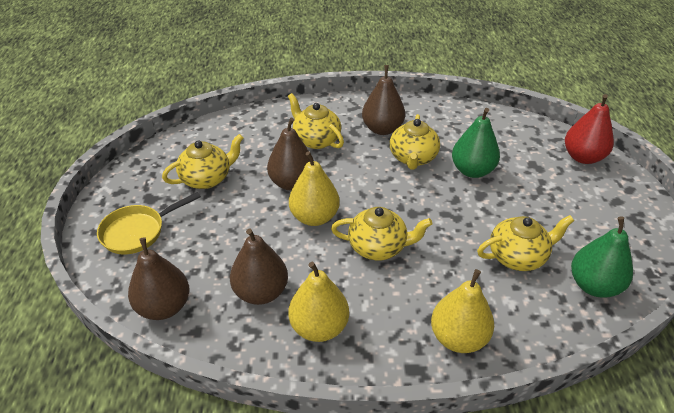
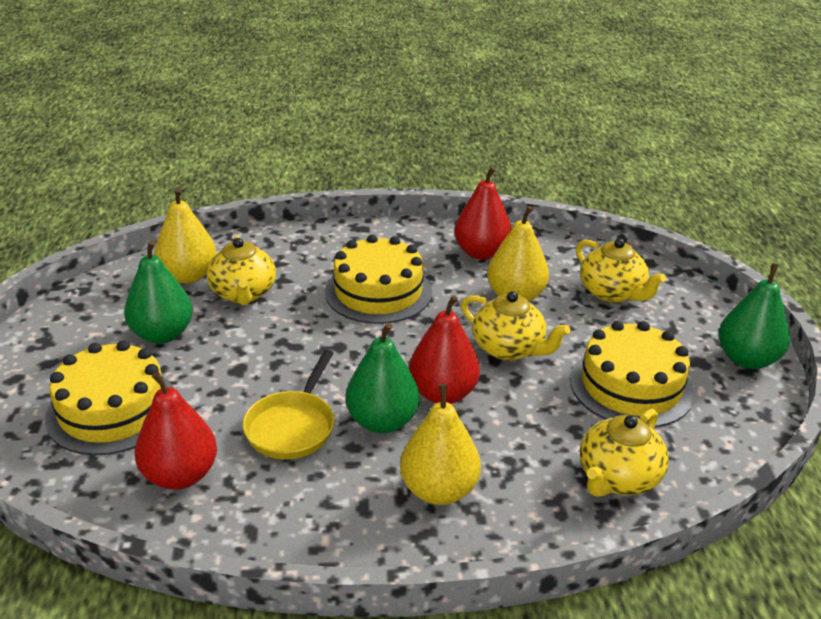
brown pear: [128,237,190,320] [230,228,288,305] [267,118,314,190] [362,65,405,135] = 4 -> none = 0
green pear: [452,108,500,178] [571,216,633,298] = 2 -> [124,240,193,344] [345,323,420,433] [719,263,790,369] = 3
red pear: [565,94,614,164] = 1 -> [134,371,217,490] [409,295,480,404] [454,167,512,260] = 3
yellow cake: none = 0 -> [45,340,174,455] [325,235,432,324] [570,321,694,427] = 3
yellow teapot: [162,134,243,189] [288,93,344,149] [331,207,432,261] [390,114,440,170] [477,215,574,271] = 5 -> [207,236,276,305] [461,291,570,361] [576,238,666,303] [580,409,669,497] = 4

